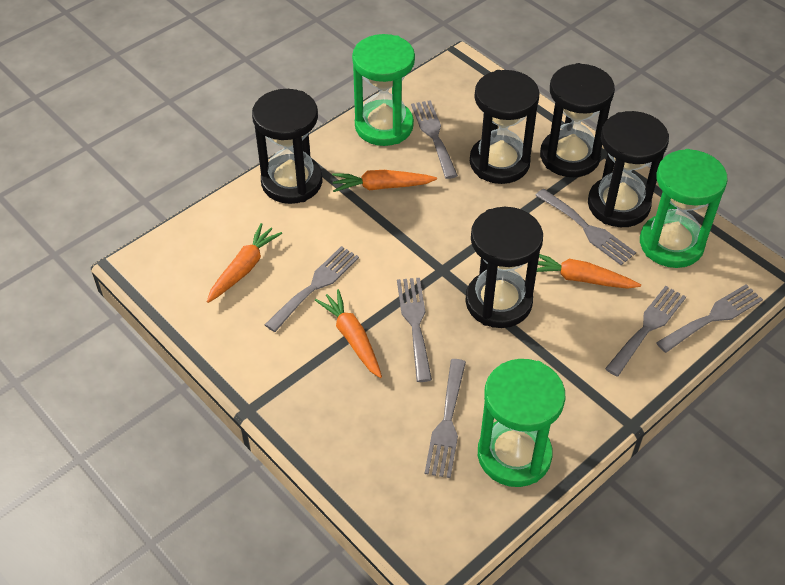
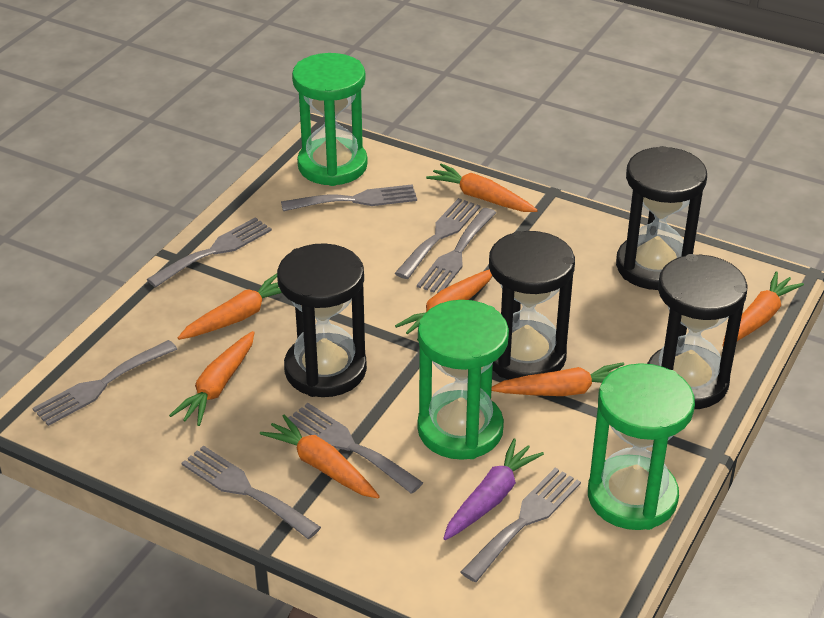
black hourglass: [252,89,323,204] [465,207,543,328] [470,70,540,184] [540,63,615,177] [588,111,669,227] = 5 -> [277,243,367,397] [489,231,575,380] [616,146,707,290] [647,254,748,409] = 4
grey fork: [265,246,359,332] [397,278,432,382] [411,100,458,179] [425,359,466,478] [535,189,636,265] [605,286,686,376] [656,284,763,353] = 7 -> [32,340,177,426] [147,217,272,287] [182,445,321,539] [281,184,417,211] [288,403,423,494] [395,198,480,279] [417,208,496,293] [461,468,581,582] = 8
orange carrot: [207,223,282,303] [315,289,382,378] [332,170,437,192] [537,254,641,289] = 4 -> [169,331,255,426] [178,274,282,340] [260,415,380,498] [395,269,492,340] [426,163,538,212] [491,362,624,396] [722,271,804,347] = 7
purple carrot: none = 0 -> [443,439,544,540] = 1

